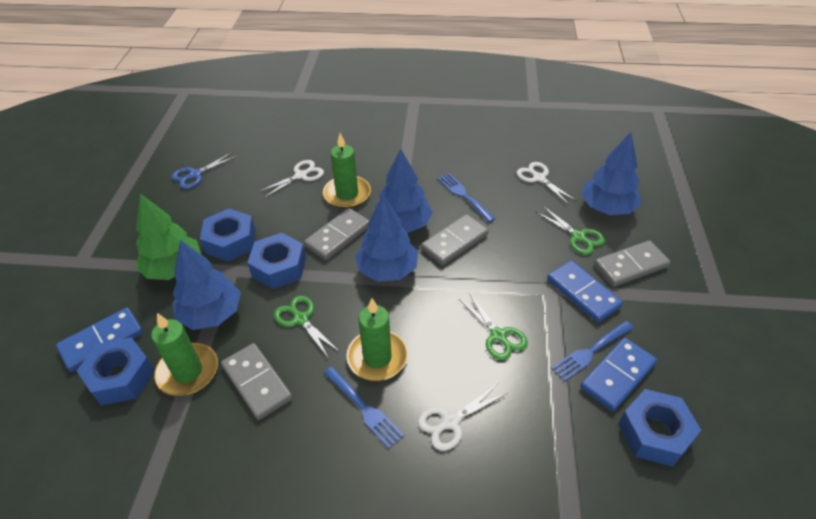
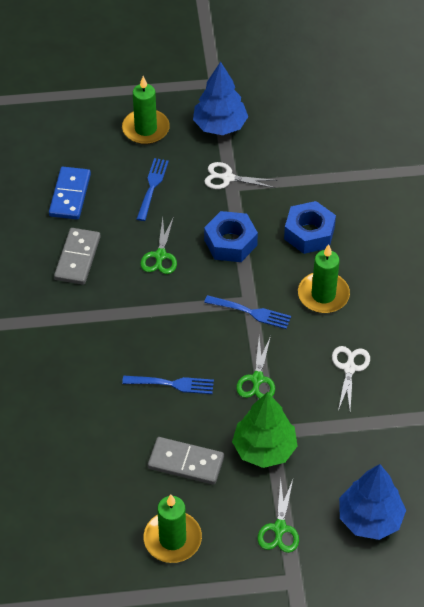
blue domino: [56,308,143,372] [547,260,623,323] [580,338,657,411] = 3 -> [49,167,91,220] = 1
blue nut: [77,337,155,406] [200,209,255,262] [247,233,306,289] [619,389,701,467] = 4 -> [204,211,258,262] [284,201,336,254] = 2
blue scissors: [171,152,237,189] = 1 -> none = 0
blue tree: [172,240,241,330] [355,195,418,282] [374,149,433,233] [581,132,641,215] = 4 -> [193,61,248,135] [339,464,406,540] = 2
grey domino: [221,343,292,420] [304,208,369,260] [421,214,489,265] [594,240,670,287] = 4 -> [54,228,101,285] [148,437,224,485] = 2
white scissors: [258,160,324,198] [418,384,507,451] [517,162,576,205] = 3 -> [204,162,277,189] [332,346,370,411] = 2

